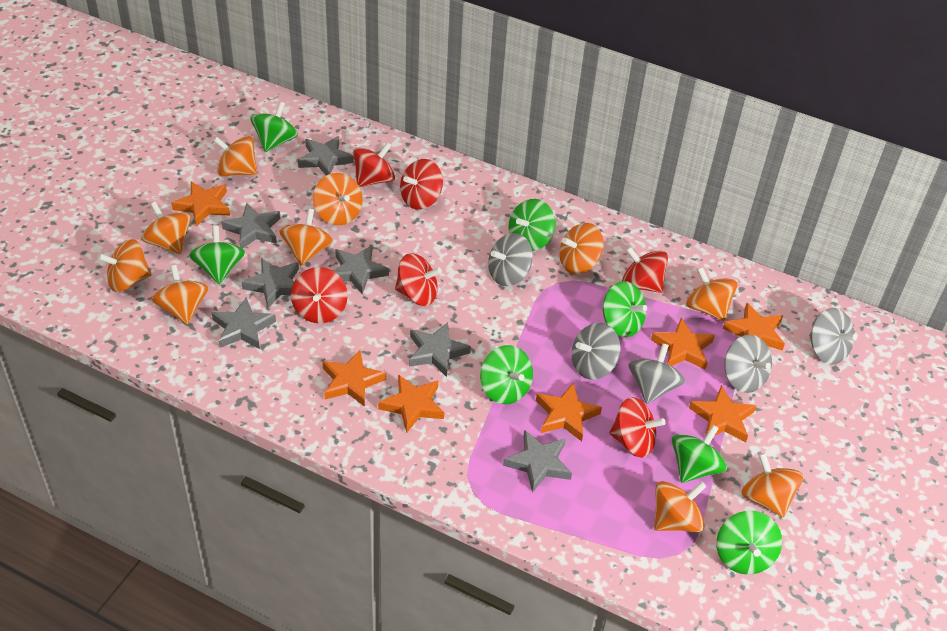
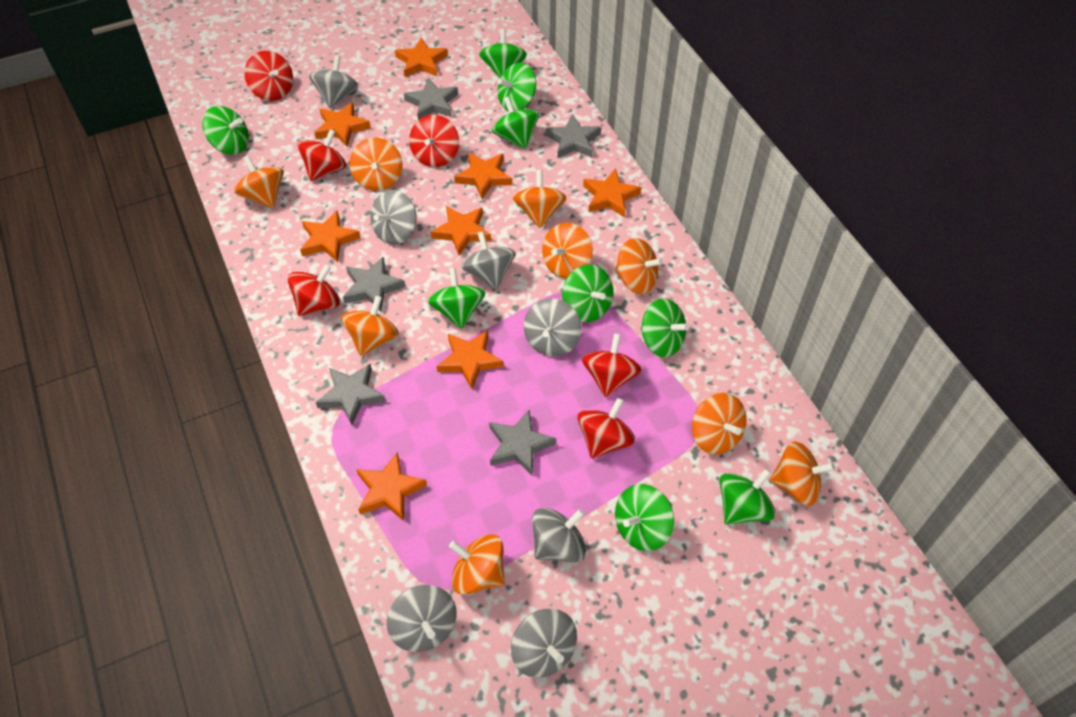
green spinning top: [189,226,245,284] [250,102,298,152] [480,345,533,404] [508,199,555,251] [603,281,647,337] [672,425,727,483] [716,511,782,575] = 7 -> [202,106,249,155] [428,268,485,329] [479,29,527,78] [492,96,539,149] [498,63,536,111] [562,265,613,322] [615,484,674,551] [641,298,689,357] [719,468,775,525] = 9
grey spinning top: [488,233,533,286] [571,323,621,380] [628,343,685,404] [724,335,772,393] [809,308,857,365] = 5 -> [309,55,358,108] [370,190,416,245] [387,585,456,652] [461,231,515,290] [511,609,577,678] [524,298,582,357] [532,508,586,563] = 7
grey star: [212,298,276,349] [222,203,281,249] [241,258,299,308] [298,136,354,176] [334,245,389,294] [409,322,471,377] [503,430,572,493] = 7 -> [316,364,385,425] [343,257,406,312] [404,78,458,120] [489,410,556,476] [545,114,601,158] = 5
orange spinning top: [98,239,152,292] [141,202,191,254] [151,265,208,325] [213,136,257,176] [279,208,333,265] [313,173,363,225] [559,223,604,274] [654,481,707,532] [686,267,738,321] [742,453,804,517] = 10 -> [234,155,284,208] [341,296,399,356] [350,137,402,191] [449,534,505,595] [513,170,567,228] [542,222,593,279] [615,238,663,294] [692,393,747,455] [770,441,835,506] = 9
orange star: [171,181,230,227] [322,350,386,407] [378,374,444,433] [536,383,602,442] [651,318,715,370] [689,385,756,442] [723,303,785,350] = 7 -> [300,210,360,262] [314,102,371,147] [356,452,427,521] [395,37,448,77] [430,206,491,256] [437,330,504,389] [454,153,512,199] [583,168,641,217] = 8

